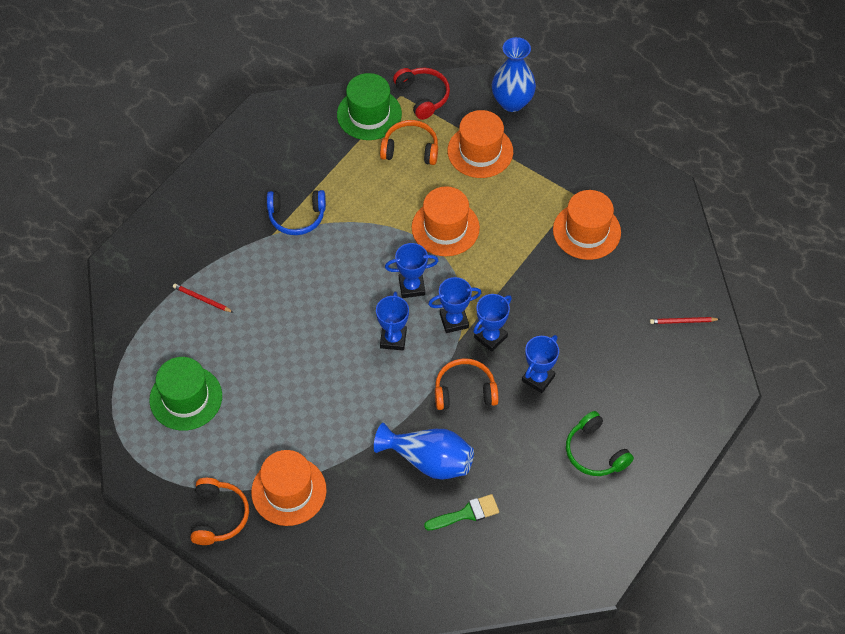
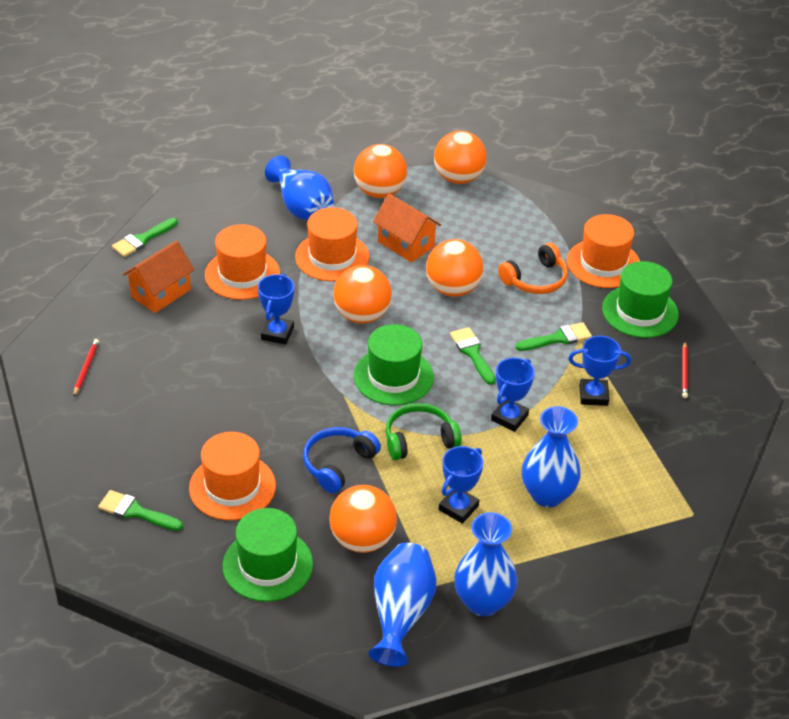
blue trophy: [376,292,409,351] [385,243,438,298] [428,277,481,333] [473,294,512,352] [522,335,559,393] = 5 -> [258,274,294,345] [439,446,483,524] [491,358,535,432] [569,336,631,406] = 4
blue vase: [374,423,474,480] [492,37,536,112] = 2 -> [265,156,334,220] [369,543,437,667] [454,512,518,616] [522,406,581,507] = 4
green brush: [424,494,499,531] = 1 -> [98,490,183,531] [112,218,178,257] [450,327,496,385] [515,322,592,351] = 4
green hat: [149,357,222,431] [337,73,402,140] = 2 -> [222,508,313,602] [354,324,434,405] [602,261,679,338] = 3
orange ball: none = 0 -> [329,485,397,553] [333,265,392,324] [354,144,407,198] [426,239,483,297] [434,131,487,184] = 5
orange headphones: [190,478,249,545] [380,120,438,165] [435,358,499,410] = 3 -> [498,243,568,294] = 1
orange house: none = 0 -> [123,241,195,313] [373,194,441,263] = 2
red headphones: [393,68,450,120] = 1 -> none = 0

